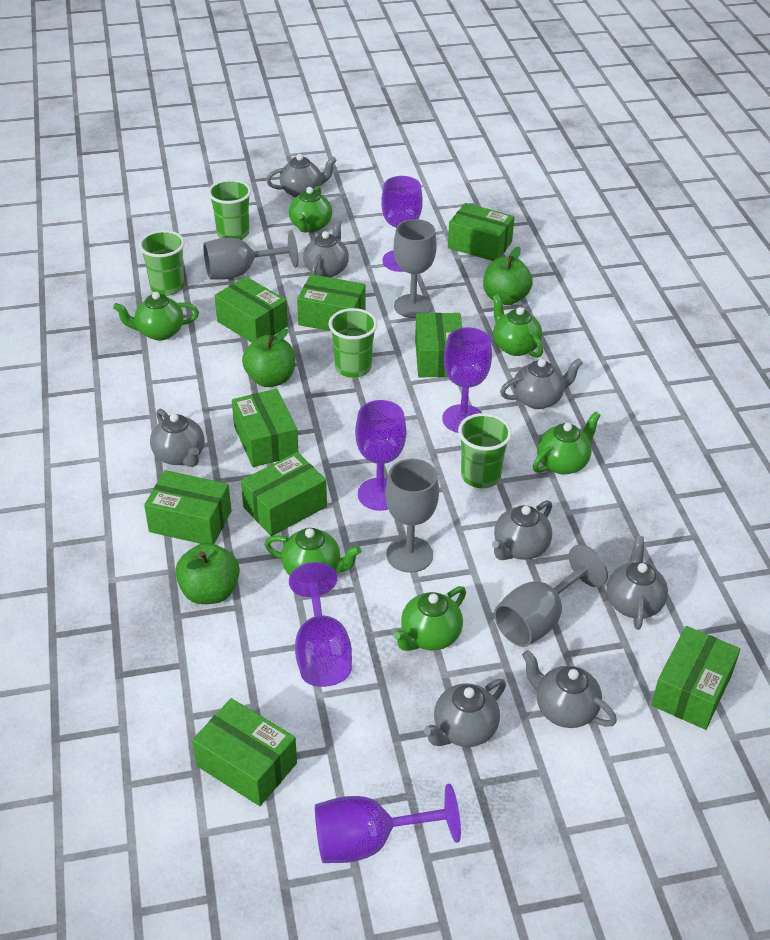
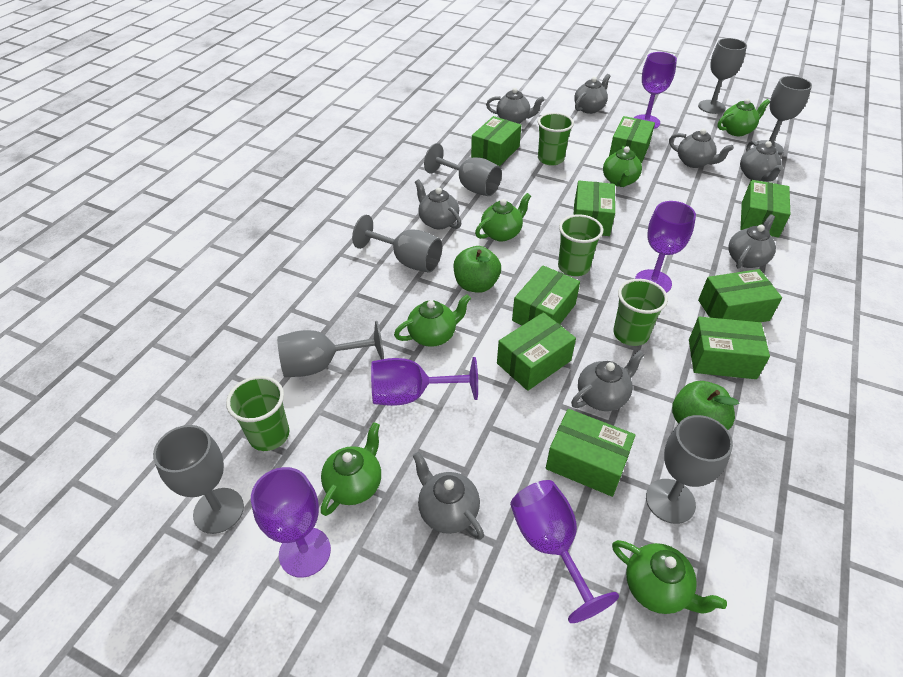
green apple: [175,543,240,604] [242,329,295,387] [483,247,533,305] = 3 -> [454,246,501,293] [672,381,739,430] = 2
grey goblet: [203,230,298,280] [385,459,439,573] [393,219,437,318] [494,544,608,647] = 4 -> [153,425,244,534] [277,321,384,377] [352,215,442,272] [424,143,502,196] [646,415,733,524] [698,38,747,114] [753,76,812,156] = 7

